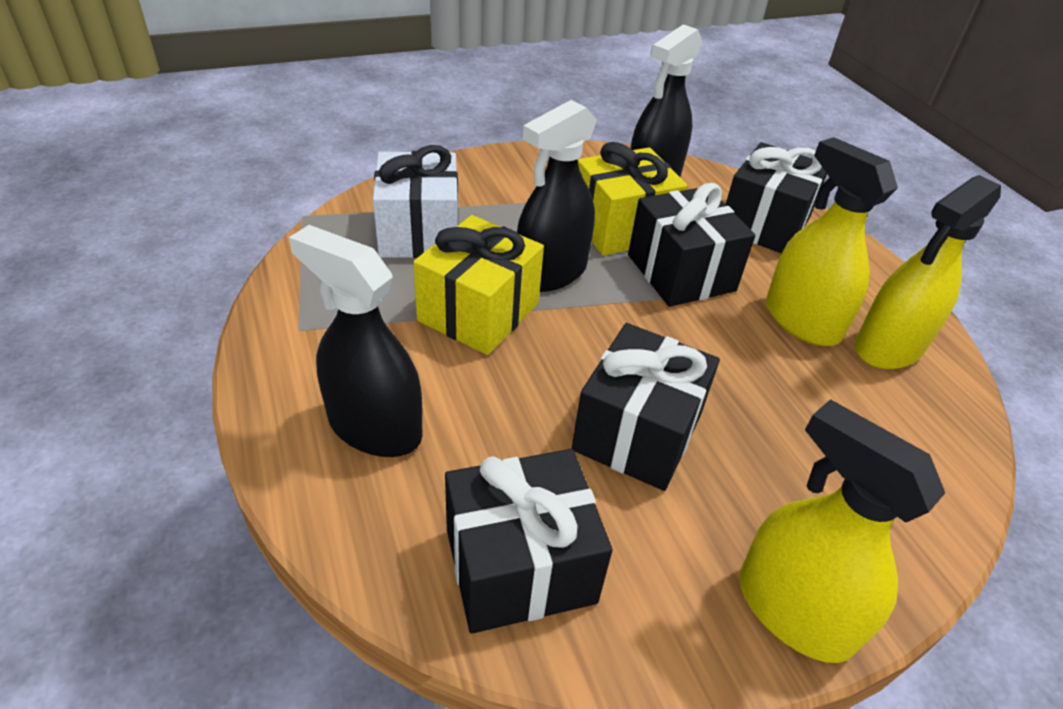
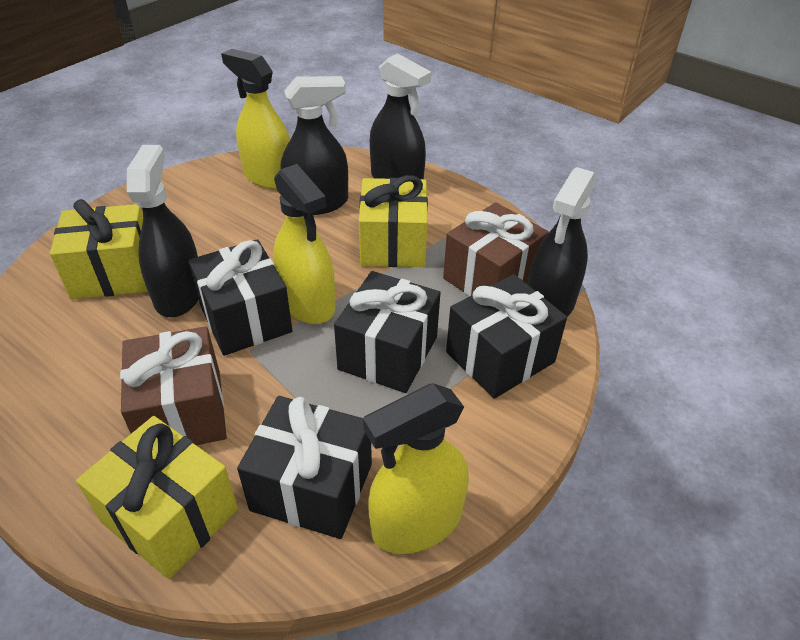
black spray bottle: [289,225,422,457] [517,100,597,292] [630,24,702,177] = 3 -> [127,145,199,317] [281,76,348,215] [370,53,432,179] [527,167,596,317] = 4
brown gift: none = 0 -> [120,326,227,445] [443,202,549,297] = 2
white gift: [373,145,458,258] = 1 -> none = 0
yellow gift: [413,215,544,355] [578,142,688,256] = 2 -> [50,199,148,300] [76,416,238,579] [359,175,428,267] = 3

